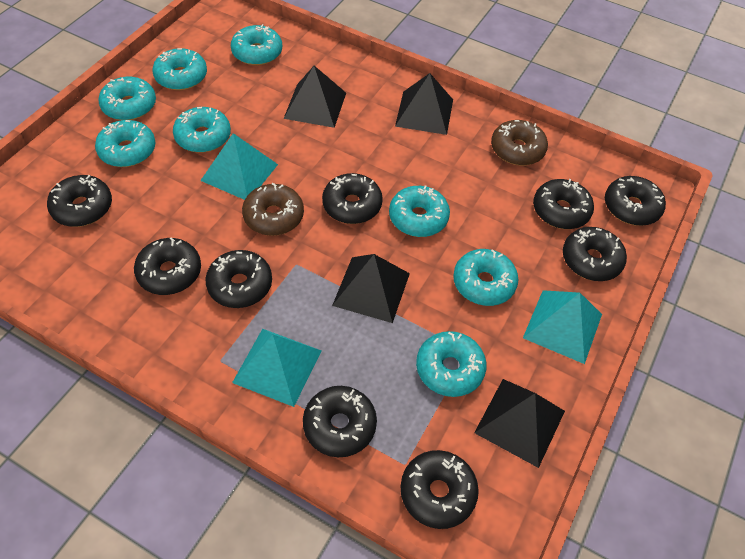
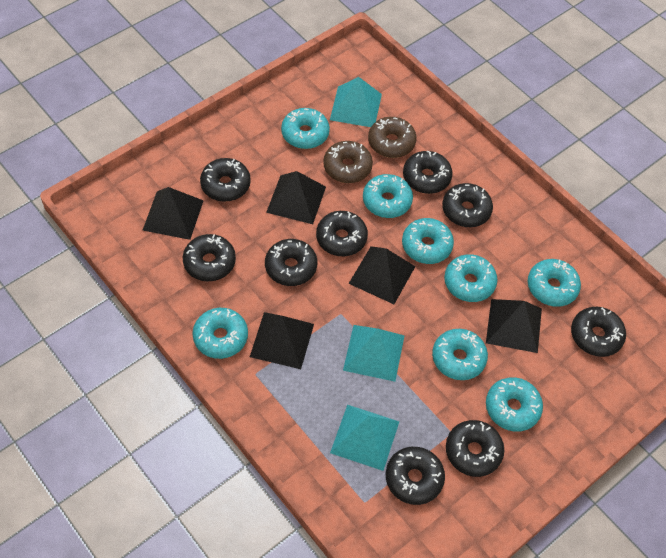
black pyramid: [283,66,346,128] [332,254,410,323] [395,73,453,135] [474,379,565,468] = 4 -> [143,187,204,240] [250,312,314,369] [266,171,326,224] [349,246,416,304] [486,299,542,353] = 5

